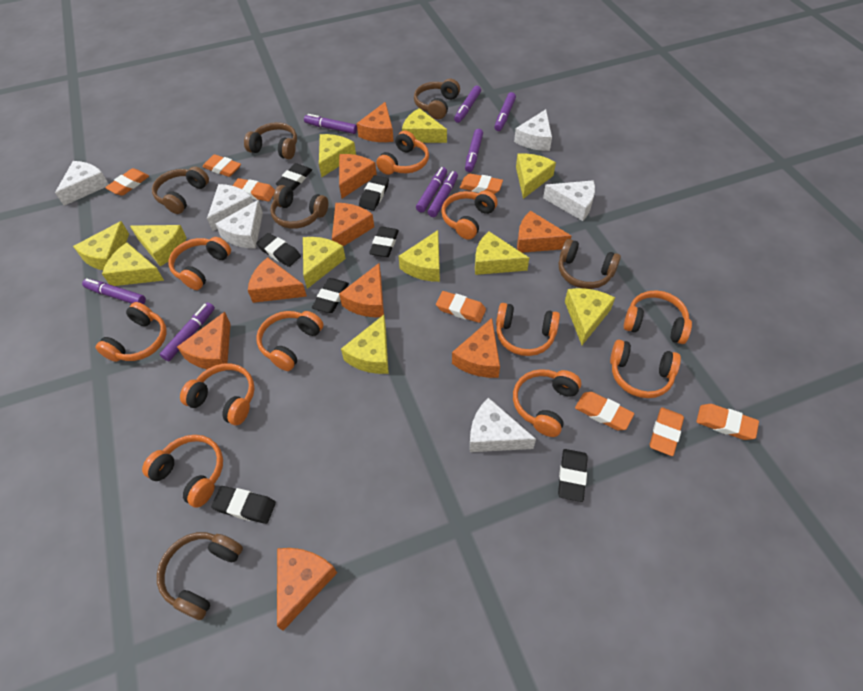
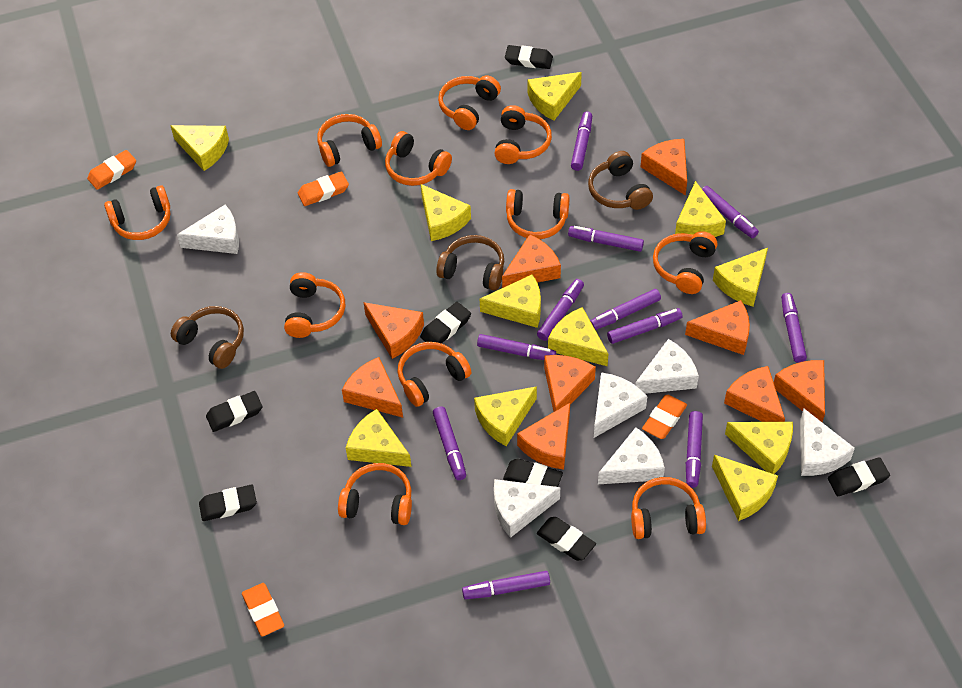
brown headphones: [152,166,209,214] [157,532,243,620] [244,122,297,159] [270,185,328,229] [414,79,460,120] [559,239,621,289] = 6 -> [171,306,244,369] [436,235,504,291] [588,151,653,210] = 3
orange eraser: [105,168,149,196] [203,154,241,177] [233,178,275,202] [436,291,486,323] [460,174,503,194] [575,392,634,430] [650,407,684,456] [696,404,759,440] = 8 -> [87,150,136,190] [242,583,284,637] [298,172,349,206] [642,395,687,439] = 4
purple marker: [82,278,146,305] [160,302,215,361] [304,114,357,134] [416,167,447,212] [428,171,458,217] [454,86,481,123] [465,129,483,172] [494,92,516,131] = 8 -> [433,407,466,480] [462,571,550,599] [477,334,556,360] [537,279,584,341] [568,226,644,252] [571,111,592,171] [590,289,661,330] [607,308,683,344] [686,411,703,488] [702,186,759,238] [781,293,807,363] = 11

